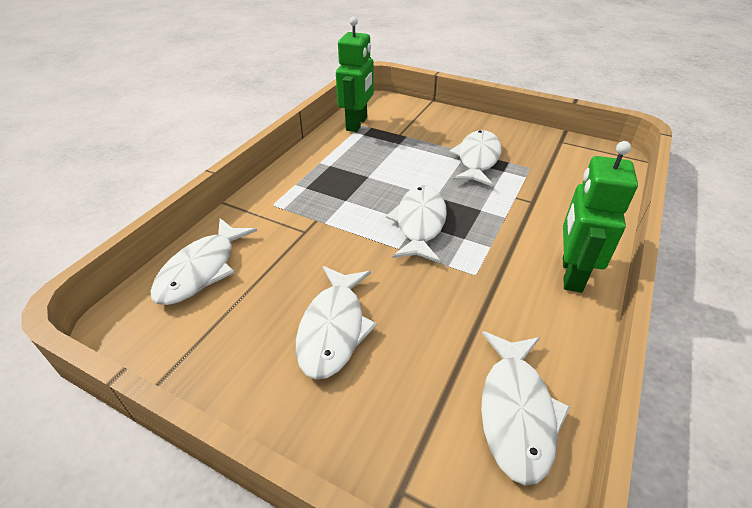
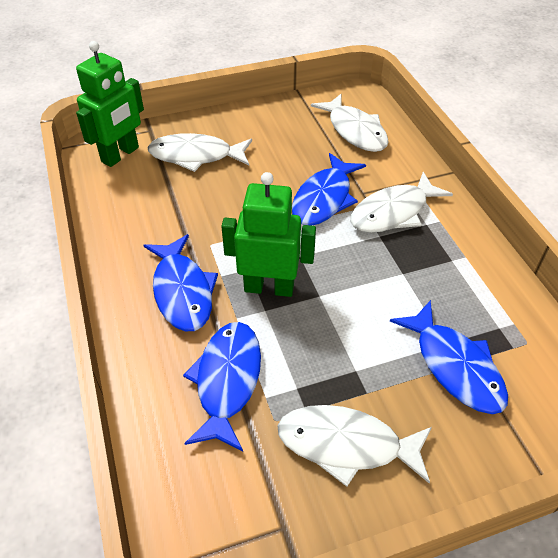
blue fish: none = 0 -> [143,234,218,331] [183,322,261,451] [292,153,366,226] [390,300,508,414] = 4
white fish: [150,218,257,305] [296,266,377,380] [386,185,447,263] [449,130,501,186] [481,331,570,486] = 5 -> [147,133,252,172] [278,405,432,487] [311,94,389,152] [350,172,453,233] = 4

